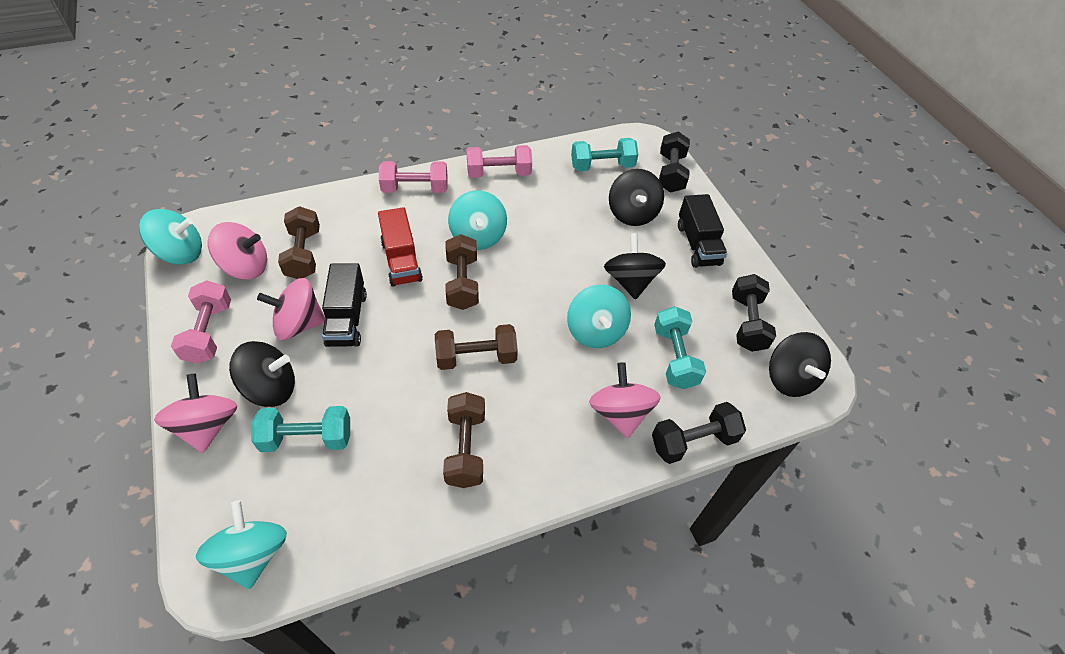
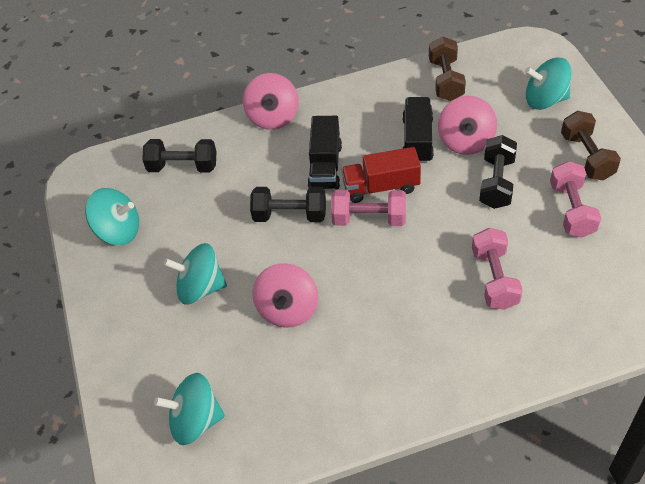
black spinning top: [229,341,295,407] [604,233,666,300] [609,169,664,226] [769,332,831,397] = 4 -> none = 0
brown dumbbell: [278,206,320,279] [435,324,518,370] [443,392,485,488] [446,234,479,310] = 4 -> [429,37,466,101] [561,111,621,180] = 2
pink spinning top: [154,374,237,453] [208,222,267,280] [257,278,326,340] [589,362,661,438] = 4 -> [243,73,299,130] [252,263,318,328] [438,96,497,155] = 3
turquoise dumbbell: [251,406,350,452] [571,138,638,171] [654,306,706,389] = 3 -> none = 0

